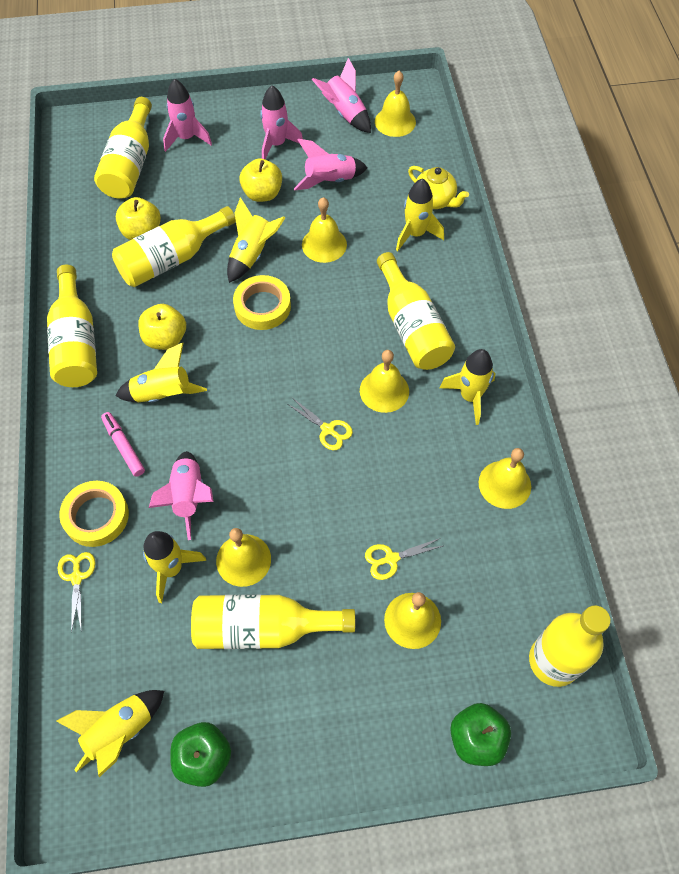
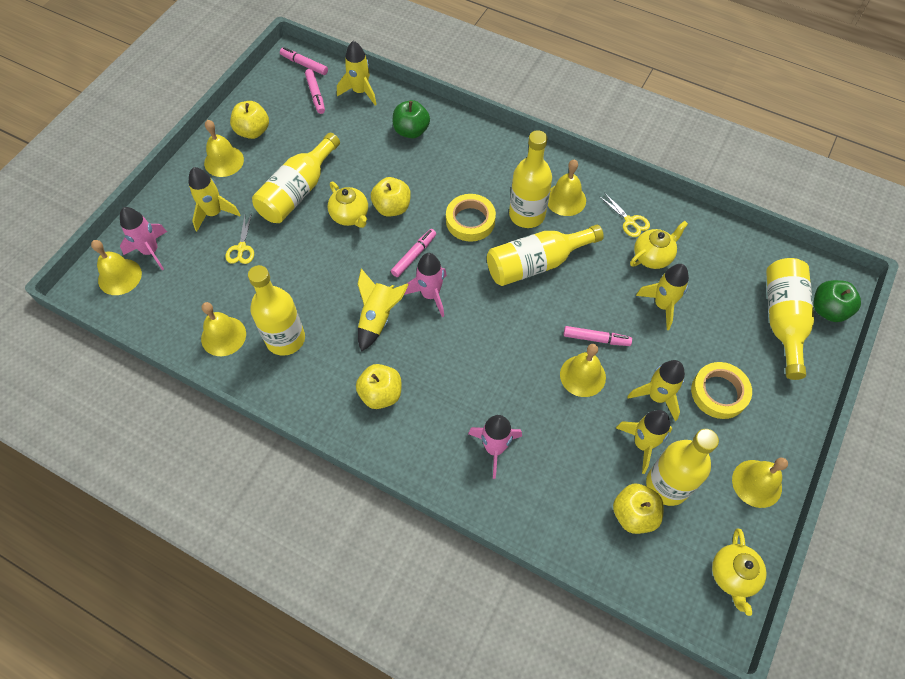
pink marker: [101,412,145,477] = 1 -> [280,47,328,75] [305,69,325,114] [391,229,436,277] [564,326,632,346] = 4
pink rocket: [149,451,213,540] [163,79,212,152] [260,85,303,159] [294,139,368,190] [312,58,371,133] = 5 -> [120,207,167,270] [404,253,447,317] [468,415,522,479] = 3
yellow apple: [116,197,161,240] [138,304,186,350] [239,158,282,202] = 3 -> [230,101,269,139] [356,364,401,409] [371,177,411,217] [613,484,664,534] = 4
yellow scissors: [58,552,96,633] [288,398,353,450] [365,538,443,580] = 3 -> [225,213,254,264] [599,193,650,237] = 2
yellow teapot: [408,166,469,209] = 1 -> [328,182,368,228] [630,221,688,269] [712,528,767,616] = 3

